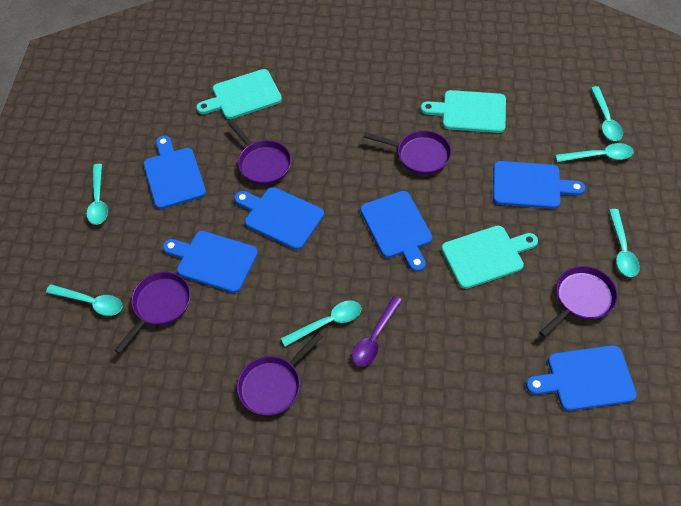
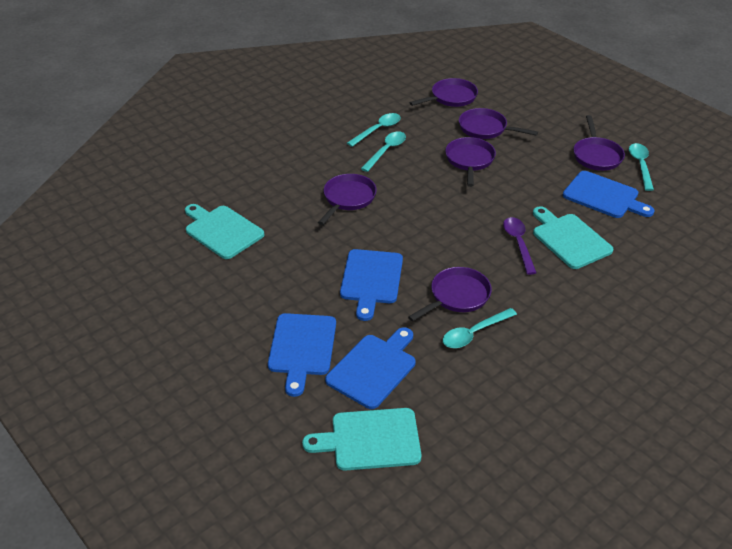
blue cutting board: [144,136,206,209] [163,231,258,293] [234,187,324,250] [360,191,432,272] [493,161,585,209] [526,345,637,411] = 6 -> [268,313,336,397] [325,327,416,409] [340,249,403,321] [563,171,655,218] = 4
purple pan: [114,272,191,354] [227,120,291,185] [237,332,323,416] [364,130,451,175] [539,266,618,337] = 5 -> [318,174,377,225] [408,267,492,321] [409,78,478,107] [445,137,496,187] [459,108,538,139] [574,115,625,171] = 6
turquoise spoon: [46,284,123,316] [87,164,108,225] [281,300,361,347] [555,143,634,162] [591,86,623,141] [609,209,640,277] = 6 -> [347,113,401,147] [361,131,406,172] [443,308,517,348] [629,143,654,191] = 4

